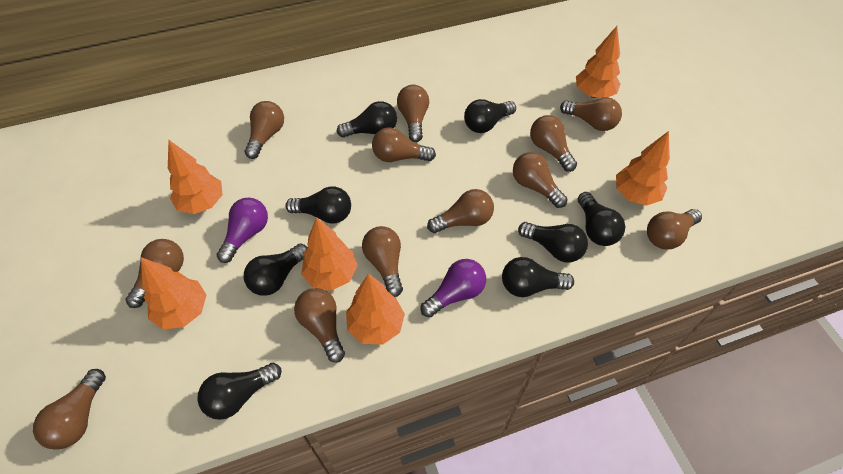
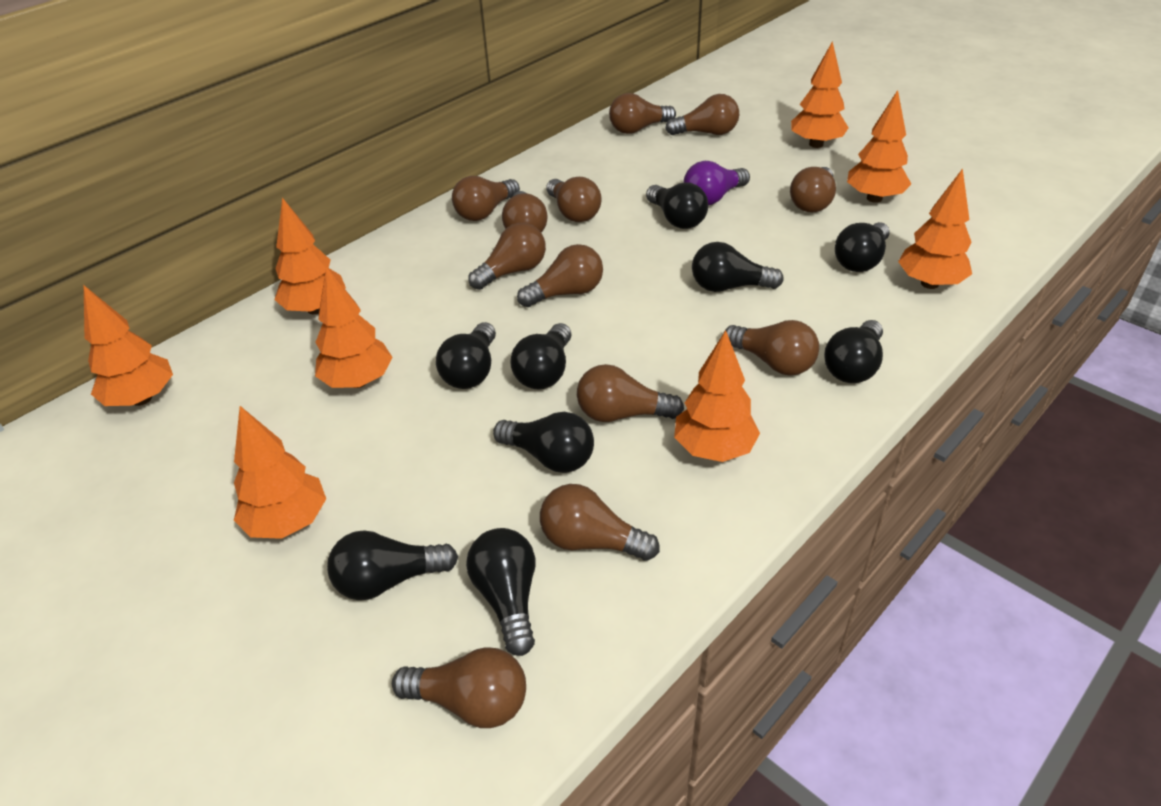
black light bulb: [197,363,281,420] [244,243,307,296] [285,186,351,224] [337,101,397,138] [464,99,516,133] [502,257,574,297] [518,222,588,262] [578,192,625,246] = 8 -> [327,530,458,600] [436,322,496,389] [466,528,535,656] [493,412,594,473] [510,323,571,390] [646,183,708,229] [692,242,784,292] [824,320,883,383] [835,222,890,272] = 9
orange tree: [141,257,207,329] [168,140,223,214] [301,217,358,291] [346,274,405,345] [576,26,620,98] [616,131,670,205] = 6 -> [84,285,173,406] [234,406,326,539] [274,198,346,314] [315,267,392,388] [674,330,760,462] [791,41,849,148] [847,90,911,203] [898,169,972,289] = 8
purple light bulb: [217,197,268,263] [421,259,486,317] = 2 -> [683,161,750,205] = 1

